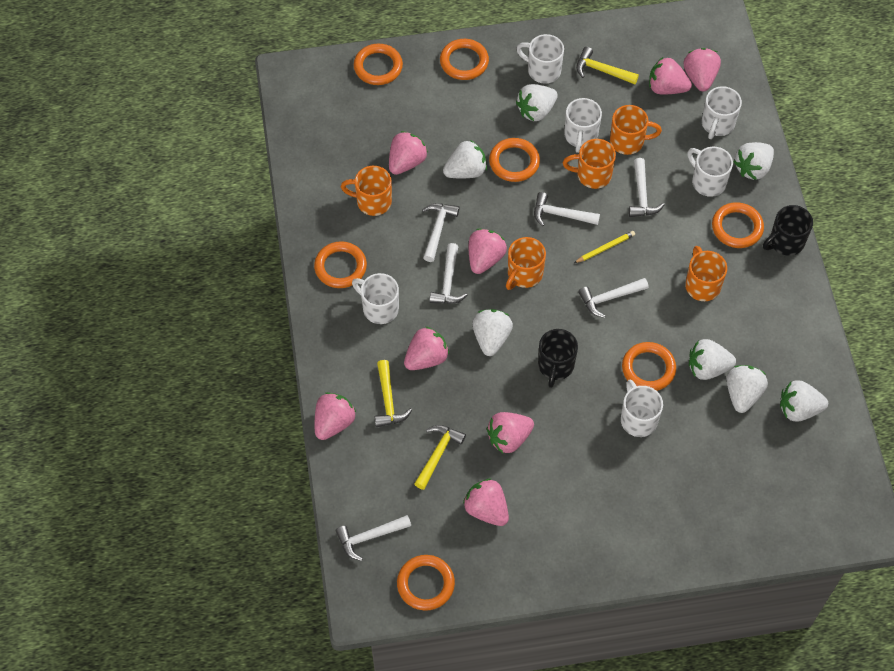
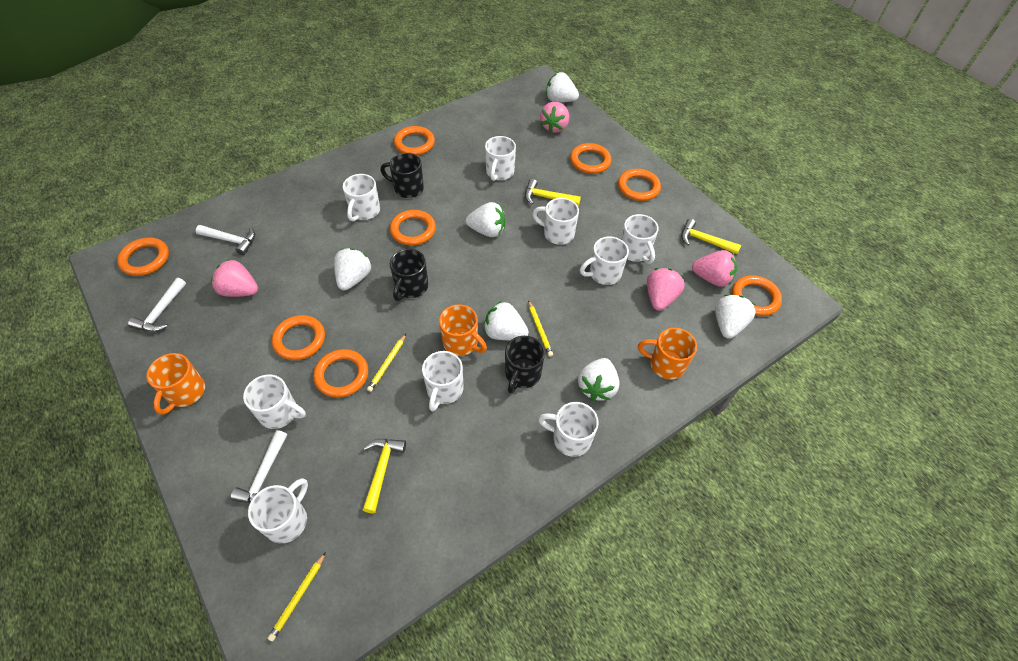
black mug: [538,329,578,388] [763,205,813,256] = 2 -> [380,153,424,198] [390,249,428,301] [505,336,545,393] = 3
orange mug: [341,166,392,216] [506,237,546,290] [563,139,616,189] [610,105,662,155] [685,246,727,301] = 5 -> [147,353,205,415] [439,304,487,356] [638,328,697,380] = 3
orange ring: [314,241,367,288] [354,44,403,85] [397,555,455,611] [440,39,489,80] [489,138,540,182] [622,342,676,391] [712,202,764,248] = 7 -> [117,238,169,276] [271,315,325,360] [313,349,368,398] [390,210,436,246] [394,126,435,155] [570,143,611,174] [618,169,661,201] [732,275,782,316] = 8
pink strawberry: [315,392,356,440] [389,131,428,175] [404,326,449,370] [463,478,509,526] [469,229,507,274] [487,412,534,453] [649,57,692,94] [684,48,721,91] = 8 -> [211,259,258,297] [540,102,569,133] [647,268,684,311] [692,250,737,287] = 4
white hammer: [335,515,411,561] [422,203,460,262] [429,243,467,304] [534,192,600,226] [578,278,649,318] [629,158,665,217] = 6 -> [128,278,186,332] [196,225,255,255] [231,430,287,503] = 3
white mug: [352,273,399,324] [516,34,564,84] [564,98,602,153] [621,380,663,437] [687,147,733,197] [702,86,742,139] = 6 -> [243,375,306,429] [248,478,308,544] [343,174,380,222] [422,351,463,411] [485,136,516,181] [532,198,579,245] [538,402,599,457] [580,236,629,285] [621,214,659,264] = 9
white strawberry: [443,140,487,178] [472,309,513,356] [516,84,558,121] [689,339,736,380] [727,365,768,413] [733,142,774,180] [780,380,828,422] = 7 -> [334,248,371,290] [466,202,505,237] [484,301,529,340] [546,72,579,102] [578,358,619,401] [715,294,756,339] = 6
yellow pencil: [574,231,635,263] = 1 -> [267,552,326,642] [367,334,406,392] [528,300,553,357] = 3

